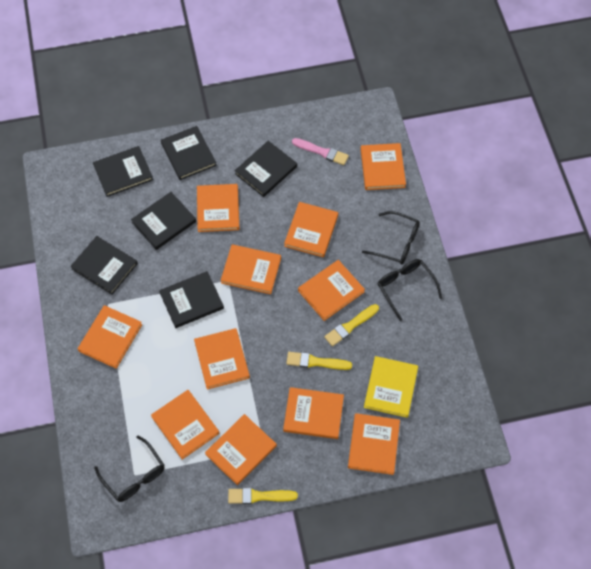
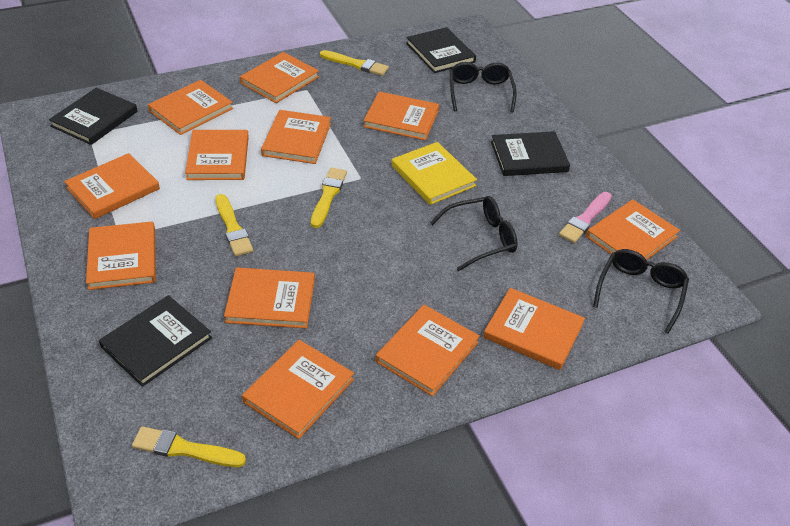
black book: [70,236,138,295] [93,146,153,197] [131,192,196,250] [159,271,224,328] [161,126,217,180] [235,141,297,197] = 6 -> [49,88,137,145] [99,295,212,387] [406,27,476,73] [491,131,570,176] = 4
orange book: [78,305,142,369] [151,390,219,460] [194,328,250,389] [197,184,240,232] [205,414,277,485] [221,244,281,294] [283,387,344,439] [284,202,338,257] [298,260,365,321] [348,413,400,475] [361,143,406,190] = 11 -> [64,153,160,219] [86,221,156,290] [148,80,233,135] [185,130,249,180] [224,267,315,329] [240,52,319,103] [242,340,354,439] [261,110,331,164] [363,91,439,141] [376,305,480,396] [483,288,585,370] [586,200,680,260] = 12
yellow brush: [228,488,298,504] [286,352,352,370] [324,304,379,347] = 3 -> [132,426,246,467] [215,194,253,256] [311,167,347,228] [320,50,389,76] = 4

